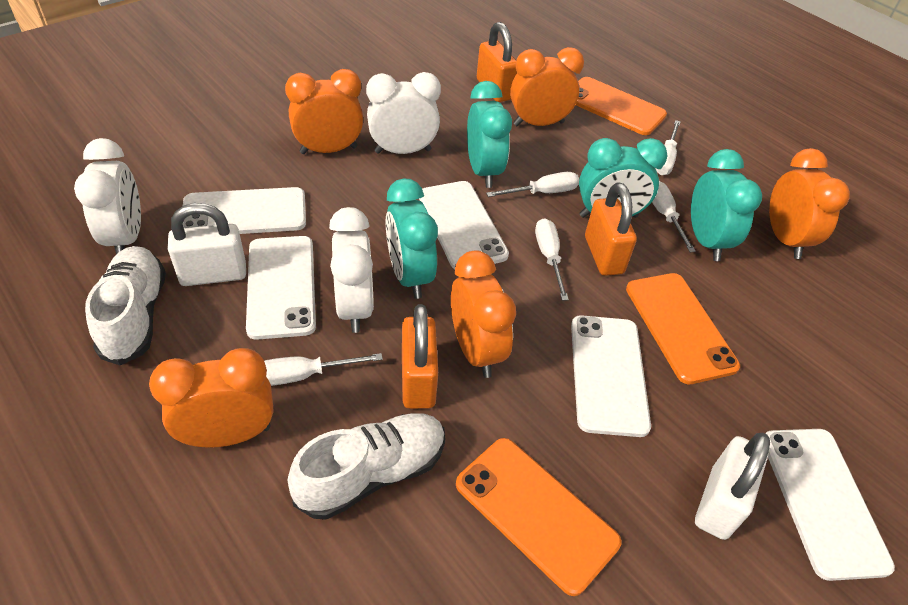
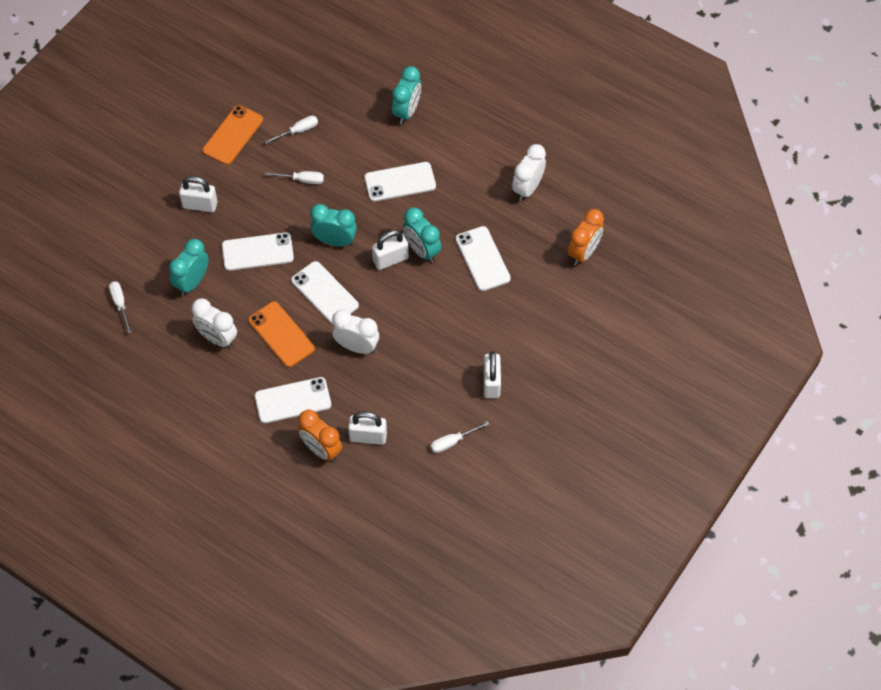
orange clock: [149,348,274,448] [285,69,363,154] [451,251,516,378] [510,47,584,126] [769,148,850,259] = 5 -> [298,409,342,462] [568,209,604,265] = 2
orange padlock: [402,304,438,409] [477,22,517,102] [585,183,637,276] = 3 -> none = 0
orange phone: [456,438,622,596] [576,77,667,135] [626,273,740,384] = 3 -> [202,105,263,165] [248,301,315,367] = 2
white padlock: [168,203,246,286] [695,433,770,540] = 2 -> [179,176,217,212] [348,412,387,445] [372,230,409,270] [483,351,501,398] = 4
white screwdriver: [264,353,383,386] [486,172,579,197] [535,218,569,301] [652,181,696,252] [655,120,681,175] = 5 -> [109,281,132,334] [264,116,318,144] [265,171,324,184] [431,421,490,453] = 4
white shoe: [85,246,166,365] [288,413,445,520] = 2 -> none = 0

